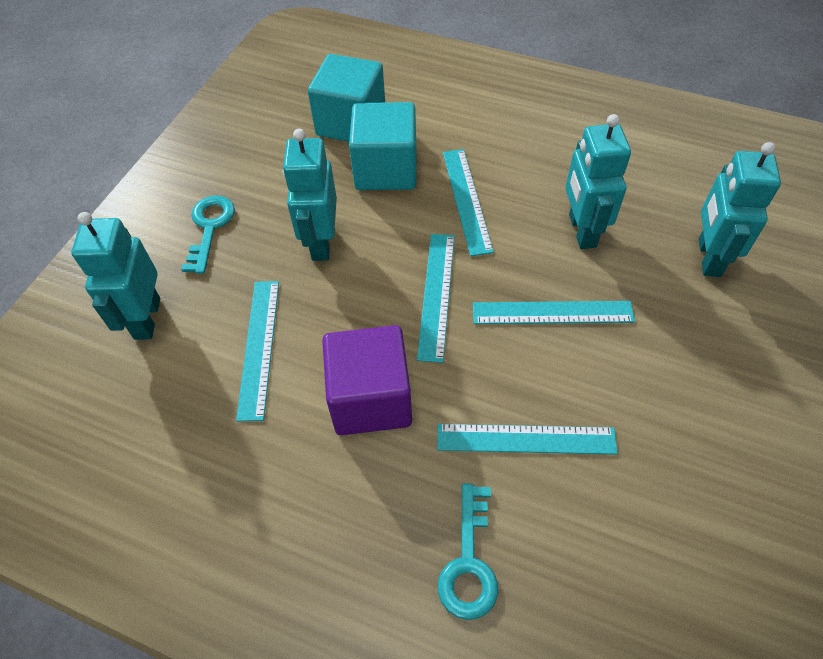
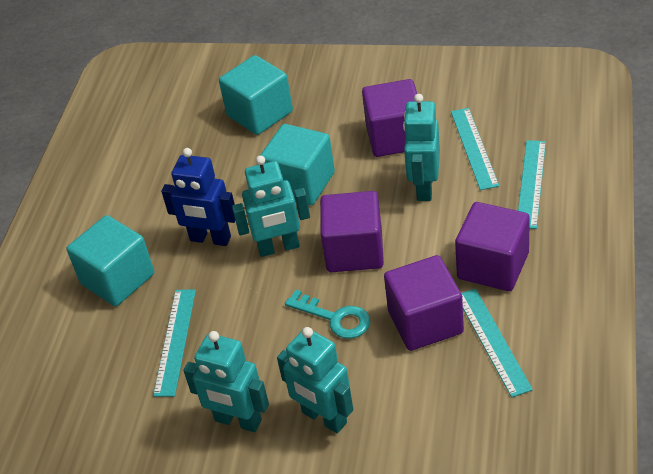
blue robot: none = 0 -> [161,148,235,246] = 1
purple cube: [322,325,412,435] = 1 -> [320,191,384,272] [362,79,417,157] [384,255,464,351] [455,202,530,291] = 4
turquoise cube: [308,54,385,142] [349,102,416,190] = 2 -> [67,215,154,306] [219,55,293,135] [260,124,335,205] = 3
turquoise key: [181,195,235,274] [438,483,498,620] = 2 -> [285,290,370,339] = 1
turquoise ruler: [236,281,279,421] [417,234,455,363] [437,424,618,455] [443,149,494,256] [473,301,635,324] = 5 -> [153,289,196,397] [451,108,499,190] [461,288,533,397] [518,140,546,229] = 4

